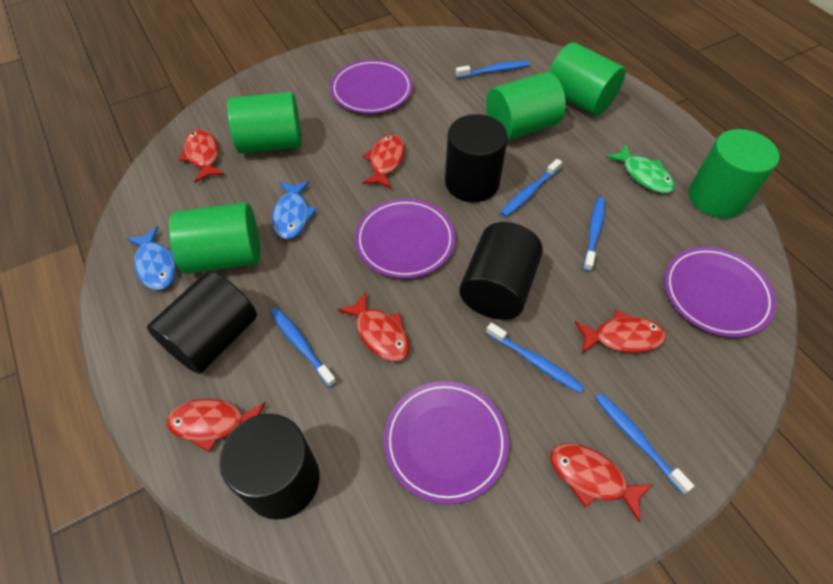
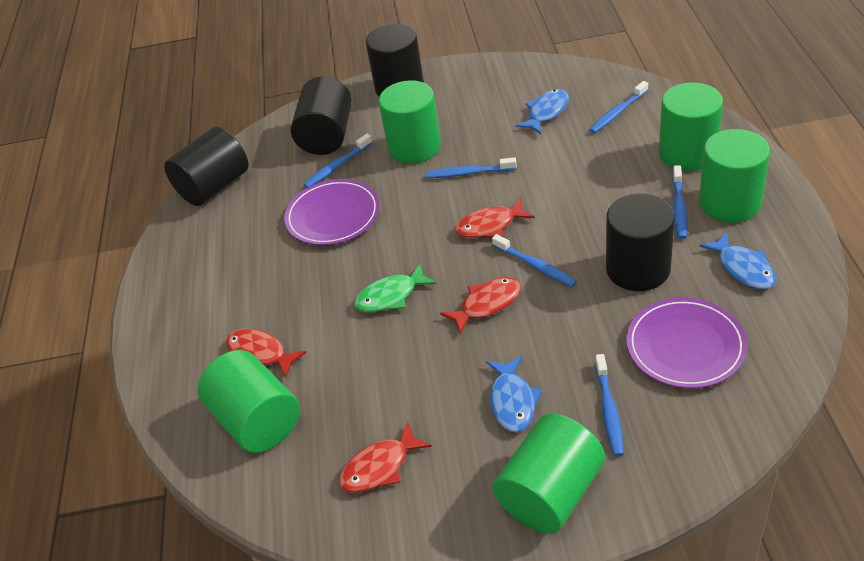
blue fish: [126,226,176,290] [272,181,317,239] = 2 -> [486,356,542,432] [515,89,569,134] [699,231,776,289] = 3
purple plate: [330,59,413,114] [355,198,455,279] [384,381,509,504] [664,247,776,337] = 4 -> [284,179,380,245] [626,298,747,388] = 2
red fish: [167,399,266,452] [179,129,225,183] [338,292,410,361] [362,134,405,189] [550,444,653,523] [575,310,666,353] = 6 -> [226,328,307,378] [339,422,432,493] [440,277,521,335] [455,198,535,238] = 4

